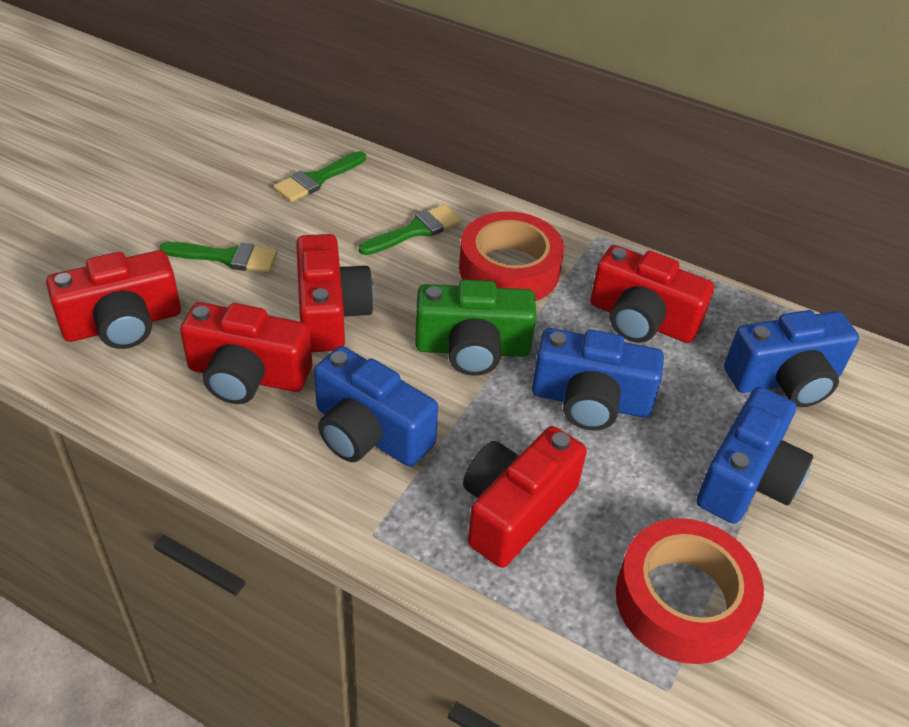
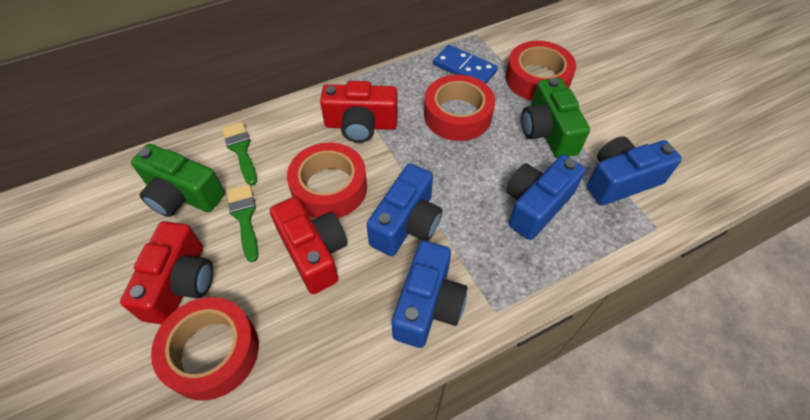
blue domino: none = 0 -> [433,45,498,83] = 1
green brush: [159,242,277,272] [273,151,366,202] [359,204,462,255] = 3 -> [222,122,257,186] [227,184,258,262] = 2
green camera: [415,280,536,376] = 1 -> [131,144,225,217] [521,78,590,158] = 2
red camera: [46,250,181,349] [180,302,312,404] [296,234,374,352] [463,426,587,568] [590,245,714,343] = 5 -> [120,221,213,325] [270,197,348,294] [320,81,398,143] = 3
red tape: [459,211,564,301] [616,518,764,664] = 2 -> [151,297,259,401] [287,143,367,218] [424,75,495,141] [505,41,576,101] = 4

